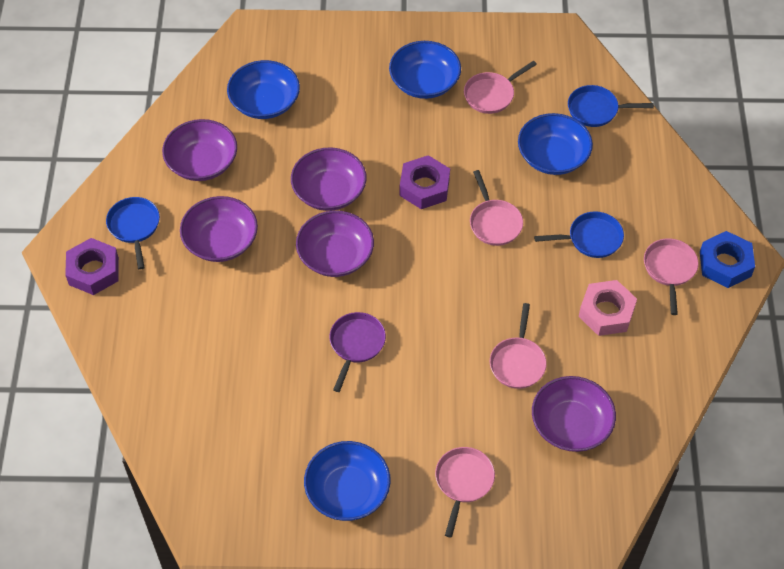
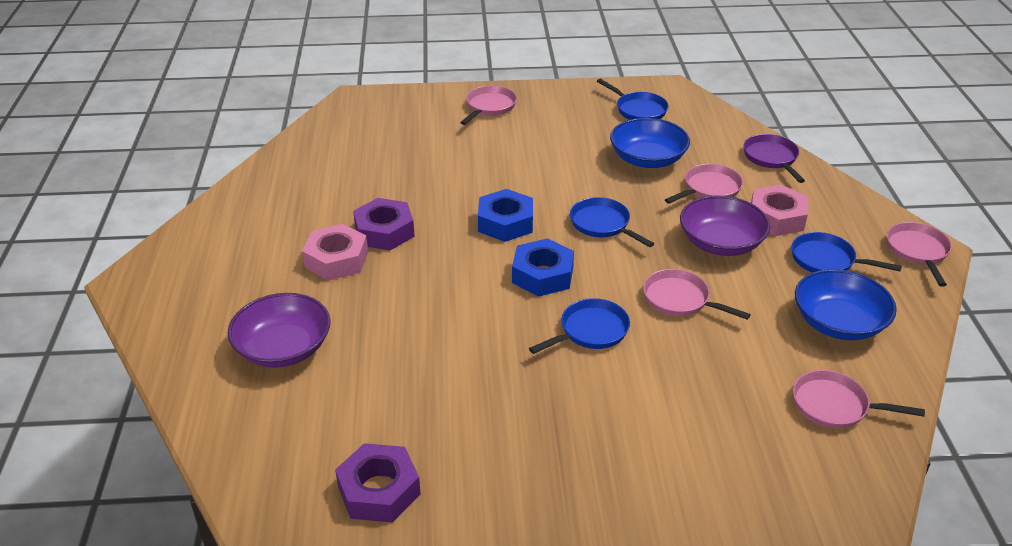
blue bowl: [227,60,300,119] [304,441,391,521] [389,41,461,99] [518,113,593,175] = 4 -> [610,118,690,168] [795,269,897,340] = 2
blue nut: [700,231,755,288] = 1 -> [478,189,533,242] [512,238,574,297] = 2
blue pan: [106,197,160,270] [534,211,624,258] [568,85,654,127] = 3 -> [529,298,630,354] [570,197,654,247] [597,79,669,120] [791,232,902,273] = 4
pink nut: [579,280,637,336] = 1 -> [302,224,368,281] [751,185,808,236] = 2
purple bowl: [162,119,237,181] [180,196,258,262] [291,148,367,211] [296,211,374,277] [532,376,616,452] = 5 -> [228,293,331,368] [680,195,770,256] = 2

